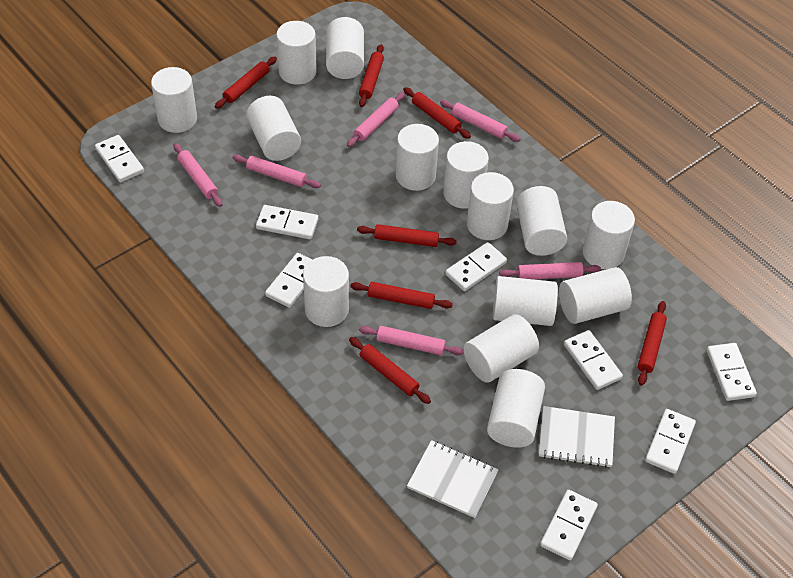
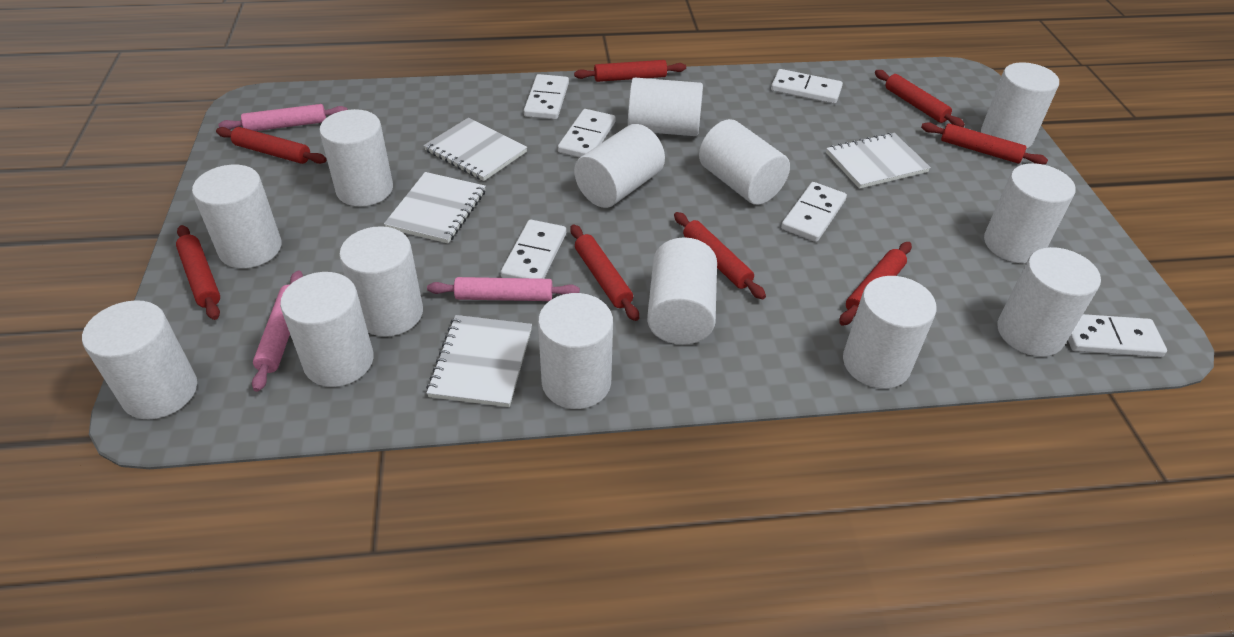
pink rolling pin: [174,143,222,207] [233,155,321,188] [347,92,405,147] [359,326,464,355] [440,100,520,142] [499,262,601,279] = 6 -> [218,104,348,131] [252,270,303,392] [427,277,580,301] = 3
red rolling pin: [215,57,277,109] [349,337,431,404] [350,282,453,309] [357,224,457,247] [359,44,384,107] [403,87,471,139] [638,301,667,386] = 7 -> [176,225,220,320] [216,127,326,164] [570,224,639,321] [574,60,686,82] [674,212,766,299] [839,242,912,326] [875,70,965,127] [921,122,1048,165] = 8
white domino: [95,135,144,182] [256,205,318,239] [265,253,312,308] [445,242,507,291] [540,490,598,560] [564,330,623,390] [645,409,696,474] [707,343,757,401] = 8 -> [501,220,566,279] [524,74,569,120] [558,109,616,158] [771,69,843,104] [781,182,847,242] [1068,314,1167,357] = 6
white notebook: [407,440,498,518] [539,406,615,468] = 2 -> [384,172,486,243] [424,118,527,181] [426,315,532,407] [826,132,931,189] = 4

